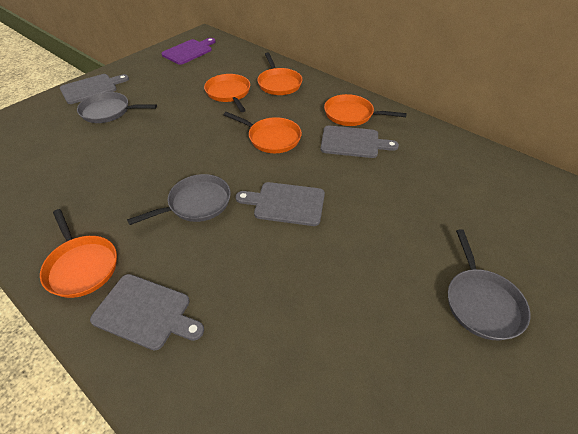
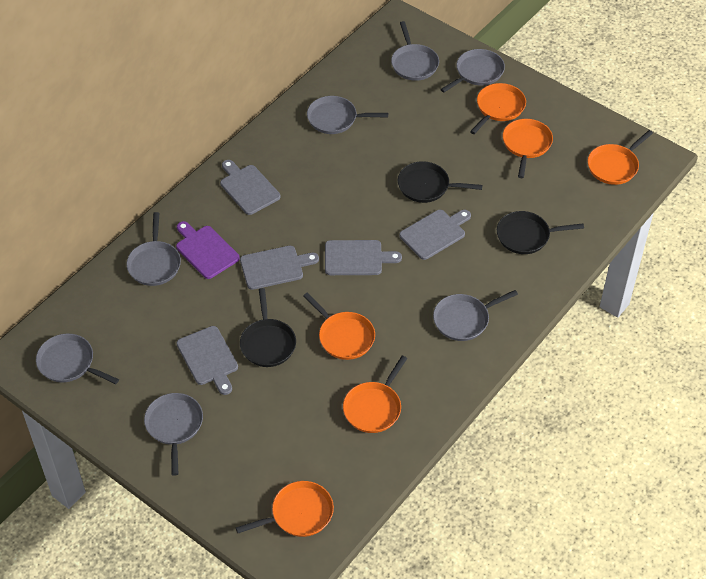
black pan: none = 0 -> [240,288,296,367] [398,161,482,203] [497,211,584,254] = 3
grey cutting board: [60,74,129,104] [90,274,204,350] [236,182,325,226] [321,126,399,158] = 4 -> [177,326,238,395] [220,160,281,215] [240,246,319,290] [325,240,402,275] [399,210,471,260] = 5
grey pan: [77,92,157,123] [127,174,231,225] [448,229,530,340] = 3 -> [36,334,119,384] [127,212,181,286] [144,393,203,476] [307,96,388,134] [391,21,439,81] [433,290,518,341] [440,49,505,92] = 7
orange pan: [40,209,117,298] [204,74,250,112] [224,112,302,153] [257,52,302,95] [324,94,407,126] = 5 -> [236,481,334,537] [303,293,375,360] [343,356,407,433] [470,83,526,134] [503,119,553,178] [588,130,653,185] = 6

